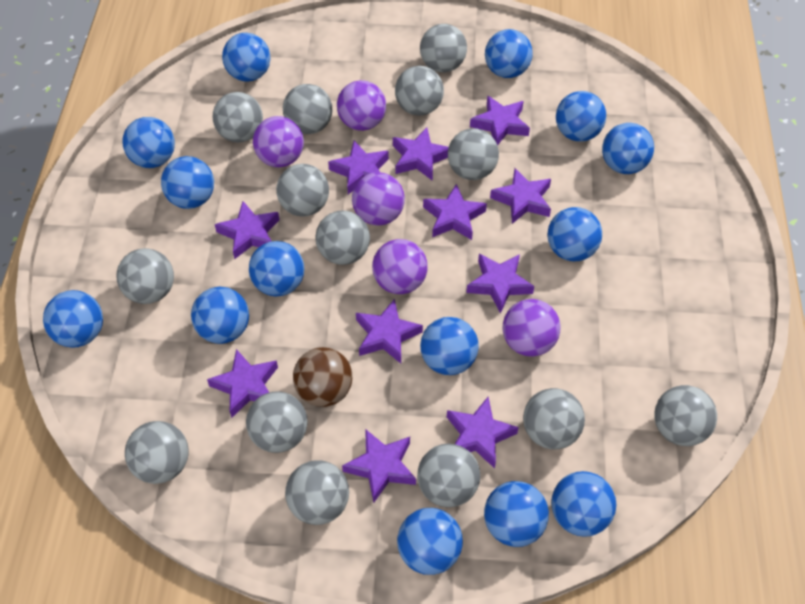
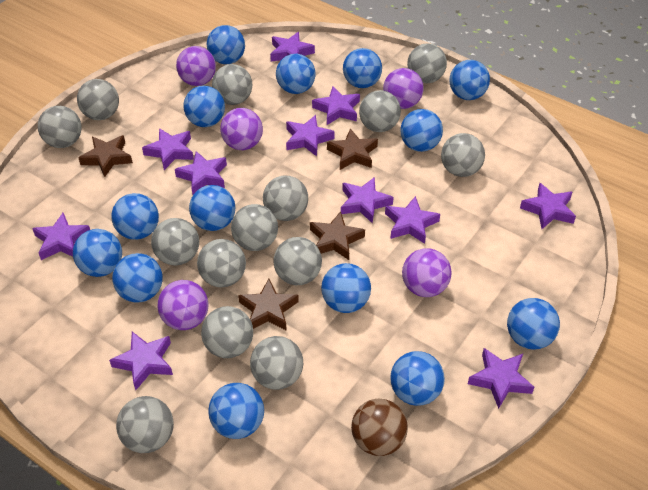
brown star: none = 0 -> [78,135,133,177] [238,279,299,331] [310,211,365,260] [327,128,378,170] = 4

